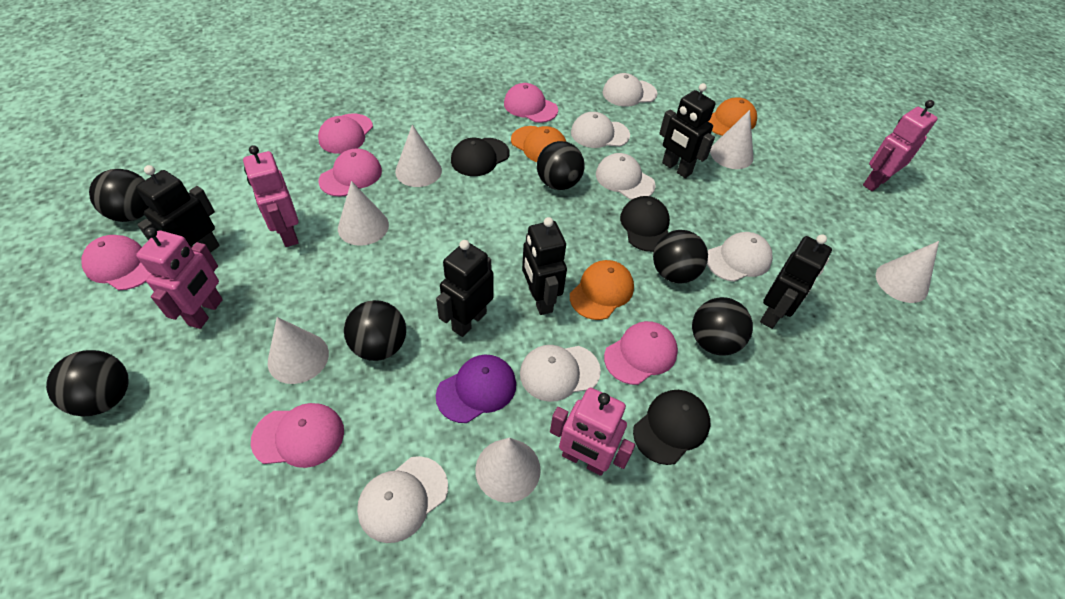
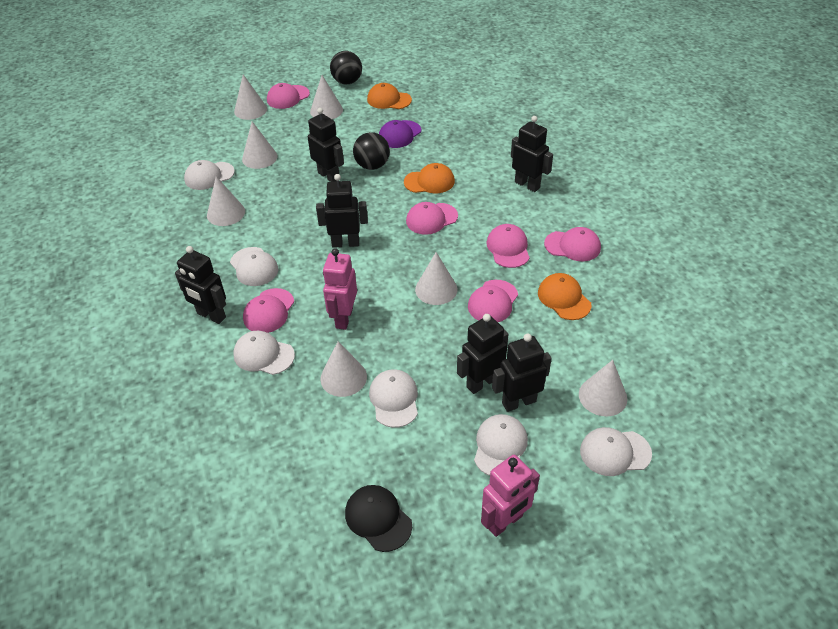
black ball: [46,350,128,417] [89,169,149,222] [344,300,406,361] [537,141,585,190] [653,230,708,283] [692,297,753,356] = 6 -> [330,51,362,84] [353,132,390,170] = 2
black cap: [451,138,509,176] [620,196,670,252] [633,390,710,465] = 3 -> [345,485,412,552] = 1
black robot: [136,165,220,253] [436,240,494,337] [522,217,567,315] [659,83,716,178] [760,234,832,329] = 5 -> [175,246,226,324] [308,108,344,182] [316,174,368,248] [457,314,508,394] [492,334,552,412] [511,116,553,192] = 6
pink robot: [136,227,223,329] [243,145,299,247] [550,388,635,476] [863,100,938,191] = 4 -> [323,248,357,330] [481,455,540,537] = 2
white cone: [268,317,329,384] [338,181,389,246] [395,125,442,187] [475,438,541,503] [710,110,753,169] [876,241,939,303] = 6 -> [207,176,245,226] [234,74,267,120] [242,121,278,169] [310,75,343,119] [320,341,367,397] [415,252,457,305] [579,360,627,416] = 7

